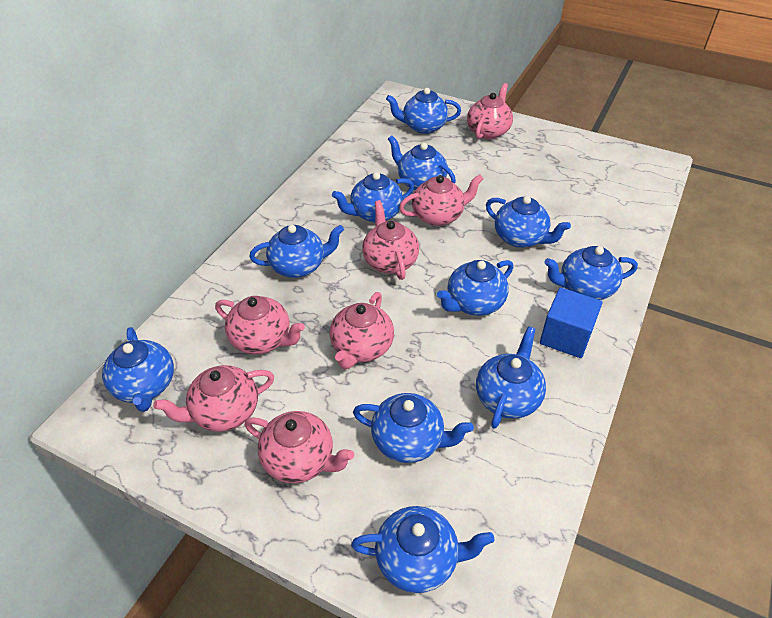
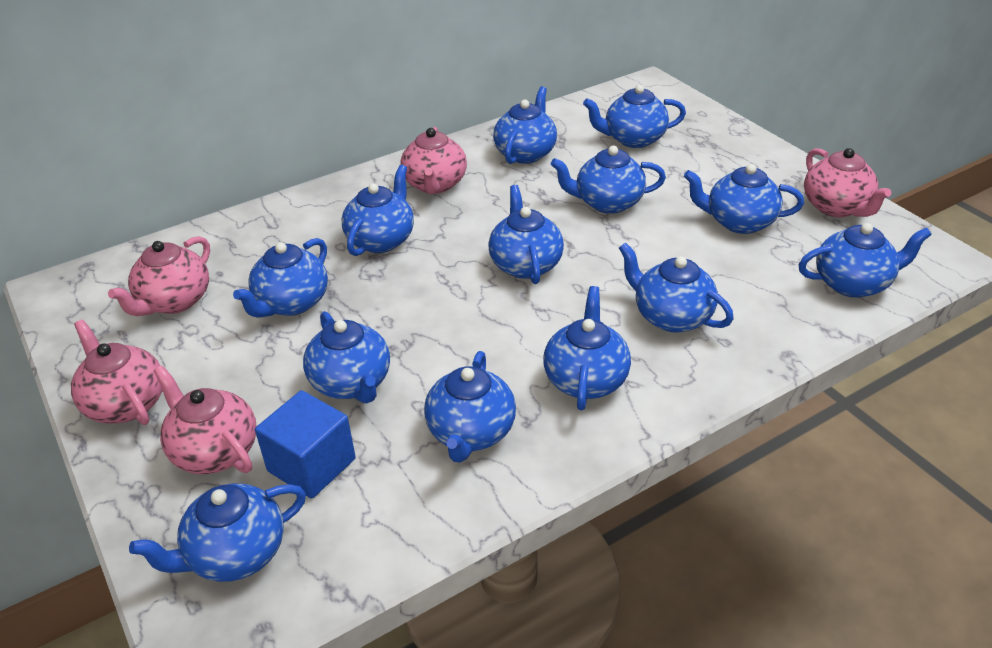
blue teapot: [102,327,174,412] [249,225,344,278] [332,172,414,223] [351,506,494,593] [353,393,474,463] [386,88,461,134] [388,136,456,190] [437,260,513,316] [476,326,546,429] [486,196,571,248] [544,246,638,300] = 11 -> [129,483,306,582] [233,238,328,318] [303,311,390,403] [342,165,414,256] [424,351,516,462] [489,185,564,284] [493,86,557,164] [543,286,631,410] [551,146,666,214] [583,85,686,148] [619,242,734,332] [684,164,804,234] [799,223,932,298] = 13
pink teapot: [153,365,274,432] [215,296,305,355] [245,411,354,483] [330,292,394,369] [362,200,419,280] [399,175,484,226] [467,83,513,139] = 7 -> [71,319,163,425] [108,236,210,316] [154,366,256,474] [400,127,467,194] [804,148,891,217] = 5

